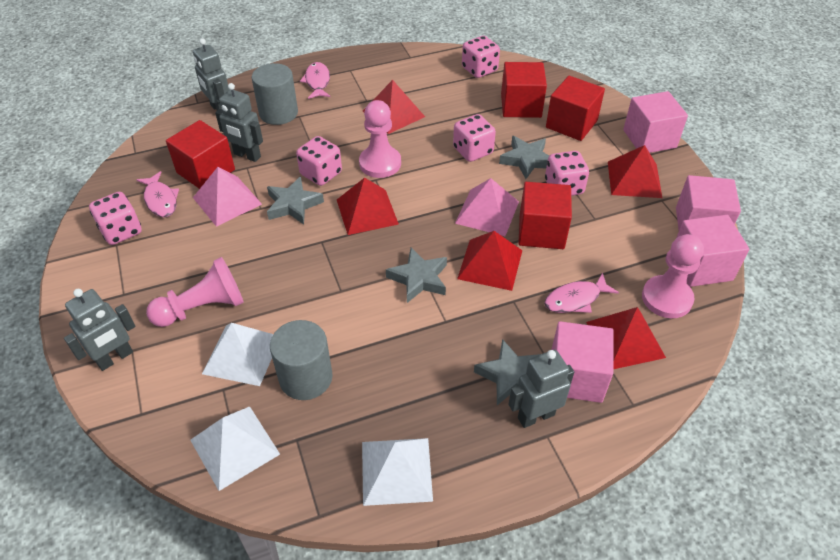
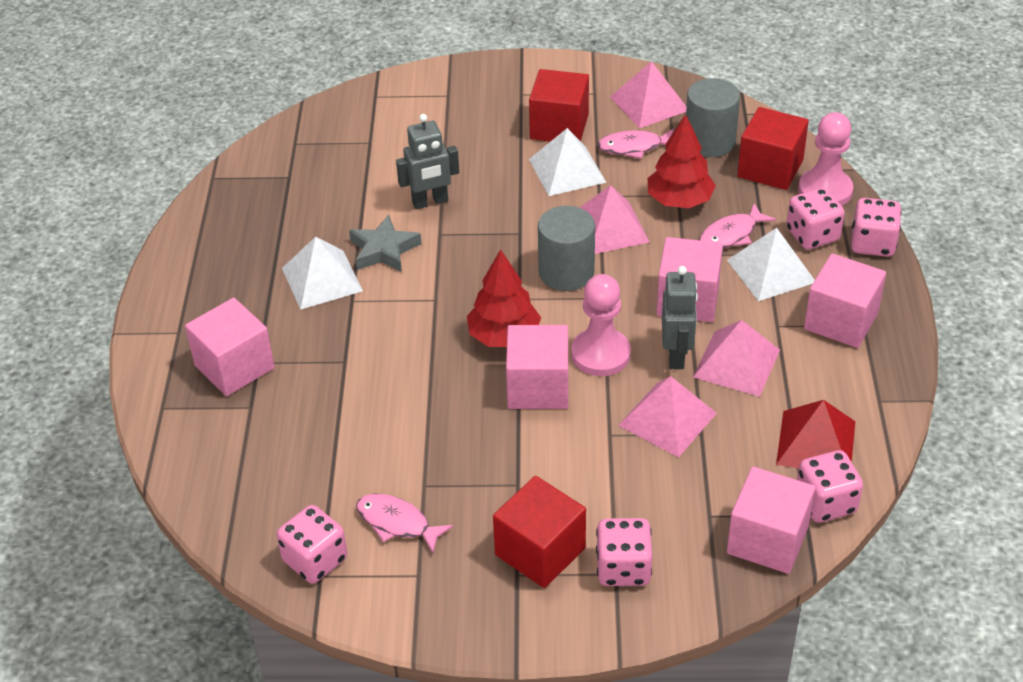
grey robot: [64,289,135,371] [193,38,229,110] [215,83,263,162] [509,350,574,428] = 4 -> [396,114,459,209] [662,266,698,369] = 2
grey star: [267,176,324,225] [386,248,447,303] [474,339,541,405] [499,136,549,179] = 4 -> [349,215,422,272] = 1
pink cube: [551,321,614,403] [623,91,688,153] [676,175,741,230] [676,215,749,287] = 4 -> [185,298,275,396] [506,325,568,409] [656,237,723,322] [727,467,815,574] [804,253,886,348] = 5
pink pawn: [146,257,244,327] [359,100,401,178] [642,234,704,318] = 3 -> [571,274,631,376] [798,112,853,206] = 2
pink pyramid: [193,167,262,227] [455,178,519,236] = 2 -> [580,185,650,254] [610,61,686,128] [618,376,717,457] [693,320,780,397] = 4
red cube: [166,120,235,189] [501,62,547,118] [518,182,572,249] [546,76,605,141] = 4 -> [493,476,586,588] [529,69,589,142] [738,107,809,190] = 3
red pyramid: [337,178,399,235] [363,80,425,134] [457,231,522,291] [586,307,666,369] [608,145,662,198] = 5 -> [776,400,855,468] = 1
red tree: none = 0 -> [467,249,541,347] [648,114,716,208] = 2

